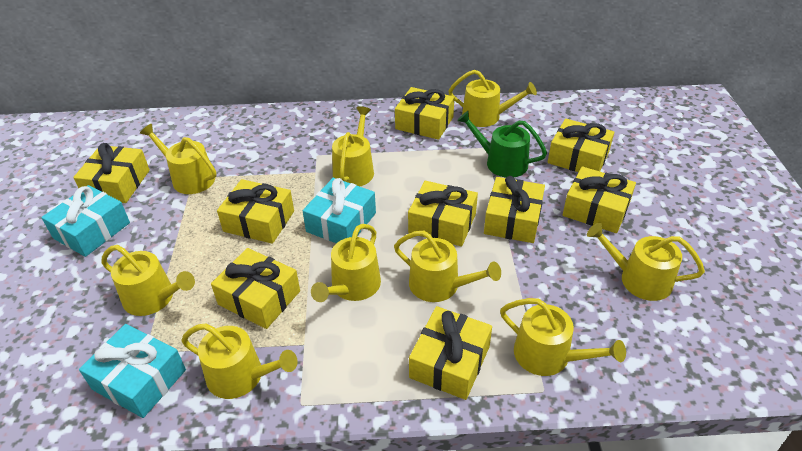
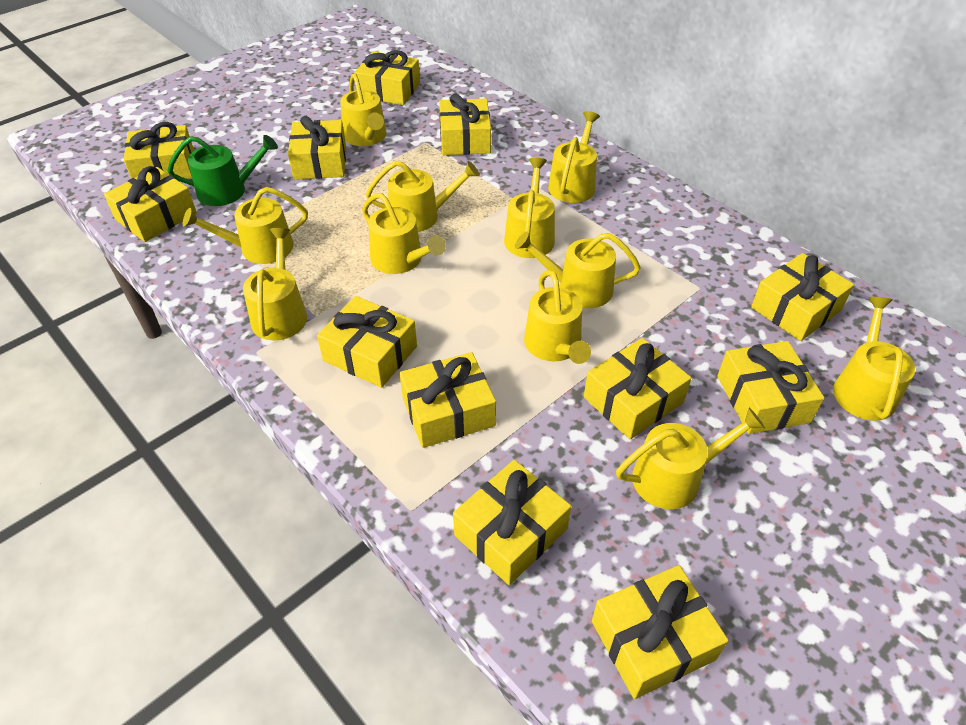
turquoise gift: [41,185,130,257] [79,324,186,418] [303,178,376,243] = 3 -> none = 0
yellow gift: [73,143,150,203] [211,248,300,329] [217,179,294,244] [395,87,454,140] [408,181,478,246] [409,306,492,400] [484,176,545,243] [548,118,614,172] [563,166,636,233] = 9 -> [104,166,197,242] [124,122,194,179] [288,116,346,180] [317,296,417,388] [354,50,420,105] [400,352,496,448] [439,94,491,155] [453,460,571,585] [584,338,691,439] [592,565,728,699] [717,341,824,434] [751,253,854,341] = 12
yellow watering can: [101,245,195,316] [140,124,217,194] [181,323,297,399] [311,224,381,302] [332,106,374,186] [394,230,501,302] [448,70,537,127] [500,298,626,376] [587,223,705,301] = 9 -> [183,187,308,264] [243,228,307,340] [340,73,386,146] [362,193,446,274] [366,161,480,232] [504,158,555,258] [515,232,641,308] [524,270,591,364] [548,111,600,203] [616,408,765,509] [833,297,915,421] = 11

